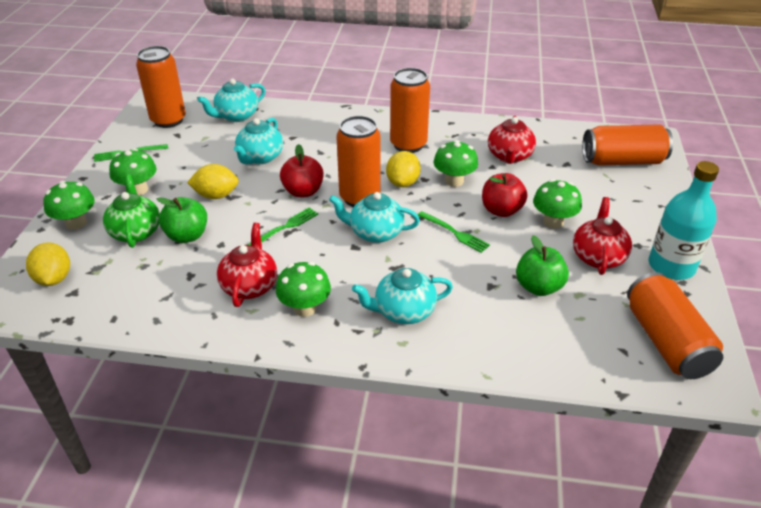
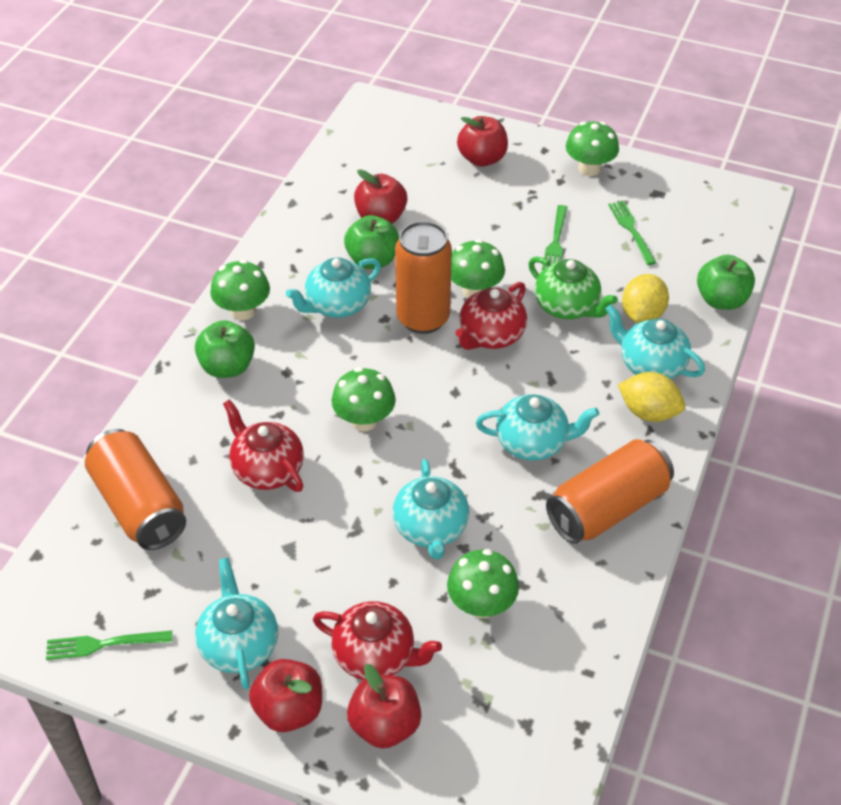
green apple: [157,197,207,243] [516,235,569,296] = 2 -> [195,320,255,378] [344,215,399,269] [697,255,755,310] = 3
orange can: [136,46,186,128] [336,116,381,207] [390,68,430,153] [582,124,673,166] [627,272,723,379] = 5 -> [85,429,186,550] [395,221,452,334] [546,439,674,544] = 3
red apple: [280,144,324,198] [482,173,528,217] = 2 -> [249,659,322,732] [347,664,421,748] [354,169,407,224] [457,116,508,167] = 4
turquoise bottle: [649,161,719,280] = 1 -> none = 0
turquoise teapot: [198,79,266,122] [234,118,283,164] [329,192,420,243] [352,268,453,324] = 4 -> [195,558,278,689] [286,258,381,318] [393,459,469,560] [476,394,599,461] [605,305,705,379] = 5
yellow lemon: [26,242,70,286] [187,164,239,199] [386,151,421,187] = 3 -> [618,372,685,422] [622,274,669,323] = 2

